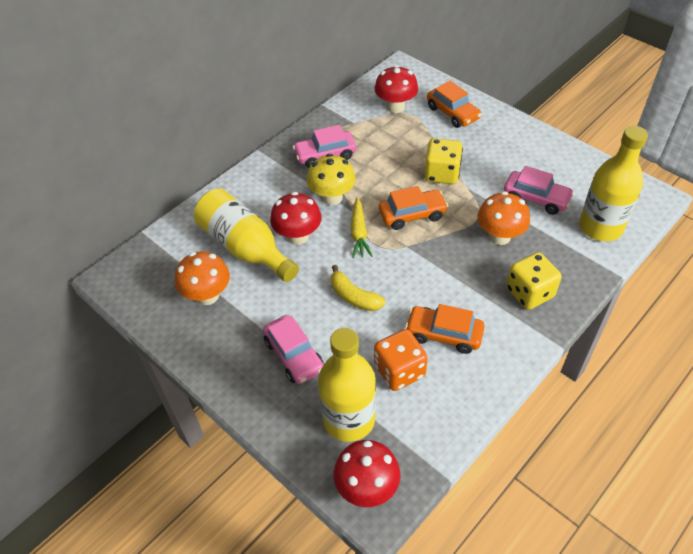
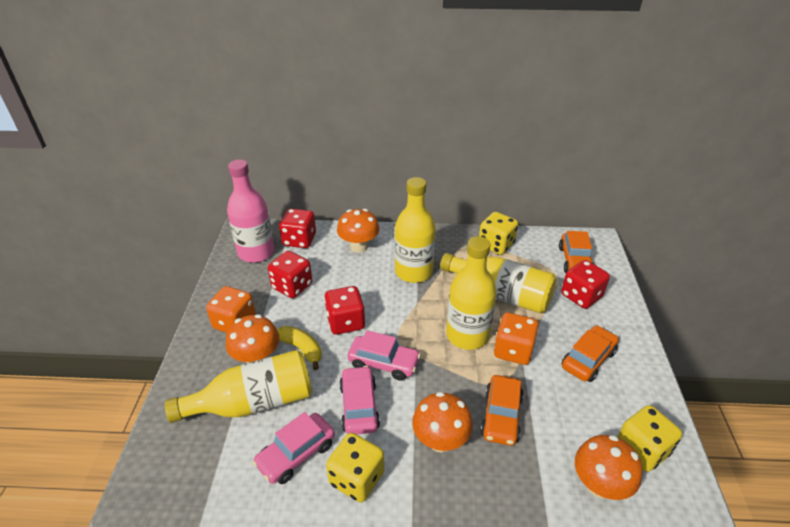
orange dice: [374,329,428,391] = 1 -> [206,286,256,333] [494,313,539,365] = 2
orange mushroom: [175,251,230,305] [477,191,530,245] = 2 -> [226,314,279,363] [337,209,379,253] [412,392,473,452] [575,435,643,500] = 4
pink bottle: none = 0 -> [227,160,275,263] = 1
red dice: none = 0 -> [268,251,312,298] [279,209,316,248] [324,286,365,335] [561,260,610,309] = 4
red mushroom: [270,192,321,245] [334,440,400,507] [374,65,418,113] = 3 -> none = 0
yellow bottle: [194,189,299,282] [318,328,376,442] [579,126,648,241] = 3 -> [165,350,312,423] [395,177,436,283] [440,253,556,314] [446,236,497,350] = 4
yellow carrot: [351,197,372,258] = 1 -> none = 0
yellow dice: [424,138,463,184] [506,252,562,310] = 2 -> [326,433,384,503] [479,212,518,255] [617,405,682,472] = 3
yellow mushroom: [307,154,356,205] = 1 -> none = 0

